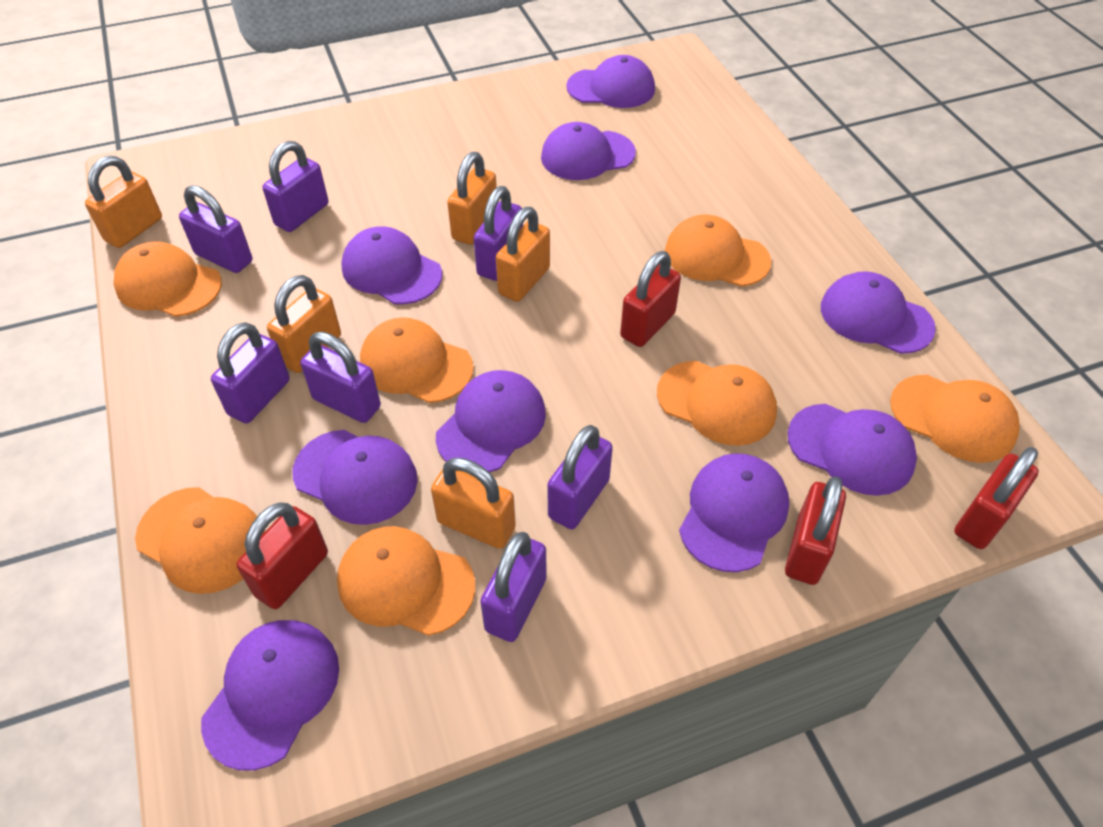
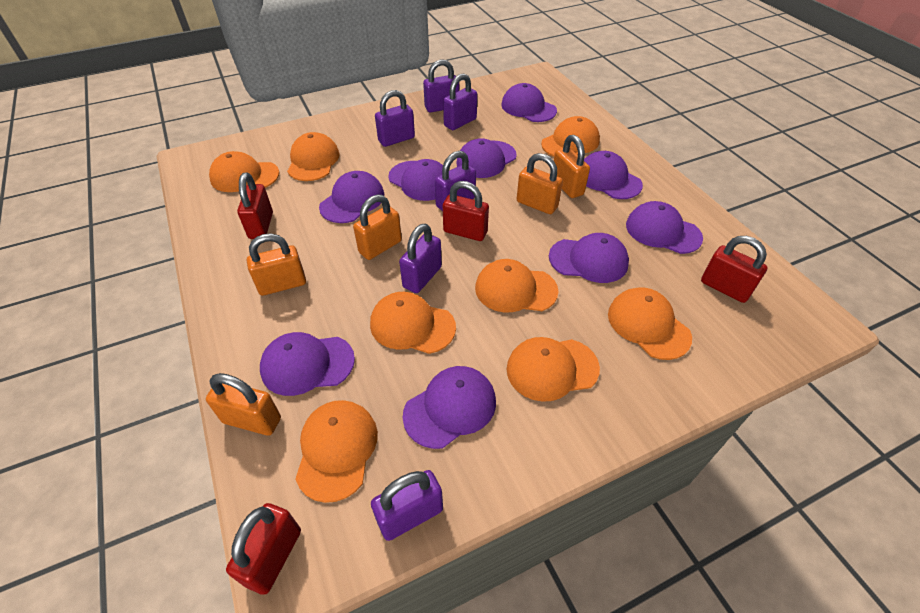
orange cap: [113,242,222,317] [135,487,265,594] [337,526,475,636] [360,317,473,403] [657,361,777,446] [665,215,771,287] [890,375,1020,463] = 7 -> [209,151,280,192] [287,132,340,181] [296,400,378,503] [370,292,456,354] [475,259,559,312] [507,337,600,402] [541,116,600,157] [608,287,692,360] = 8
purple padlock: [179,185,252,273] [211,322,290,423] [262,141,329,232] [300,332,381,423] [474,186,523,281] [480,532,546,642] [548,425,613,529] = 7 -> [371,470,443,541] [375,90,415,147] [399,224,442,293] [423,59,459,113] [435,151,476,211] [443,73,477,130] = 6

